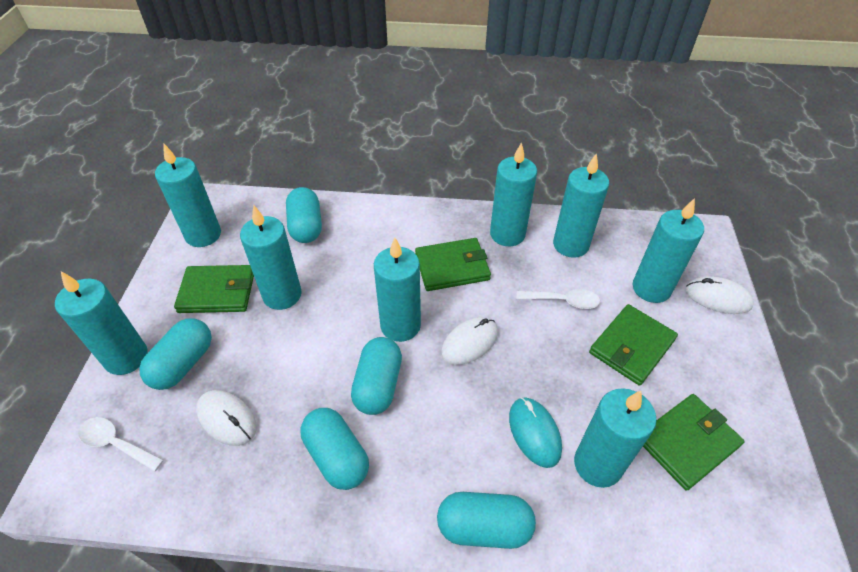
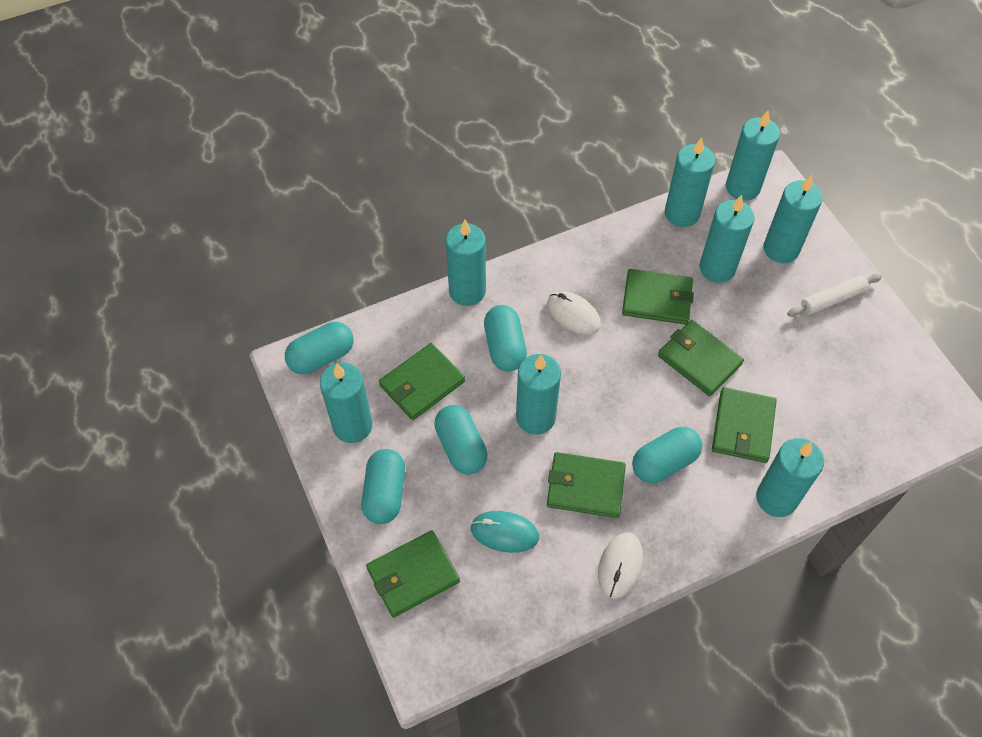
green wallet: [174,265,254,313] [415,238,491,291] [589,304,678,386] [643,394,745,491] = 4 -> [366,530,460,618] [379,343,465,420] [547,452,626,518] [622,269,694,325] [658,320,744,396] [712,387,777,463] = 6
white mouse: [196,390,257,446] [441,317,498,365] [686,277,754,314] = 3 -> [547,291,601,335] [598,532,643,599] = 2
white rolling pin: none = 0 -> [787,273,882,317] = 1
white spoon: [78,417,164,472] [517,289,600,309] = 2 -> none = 0

